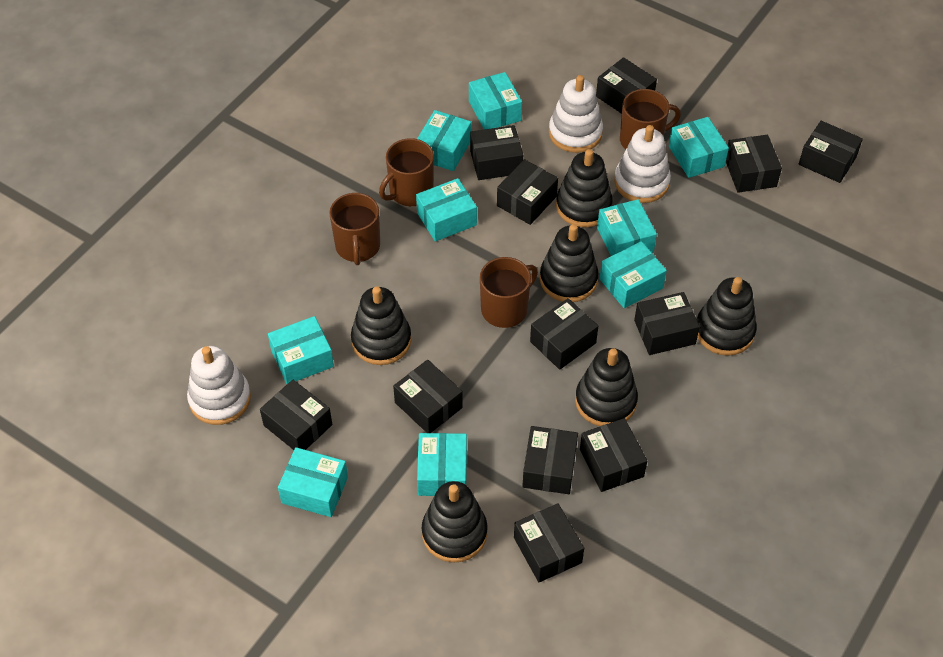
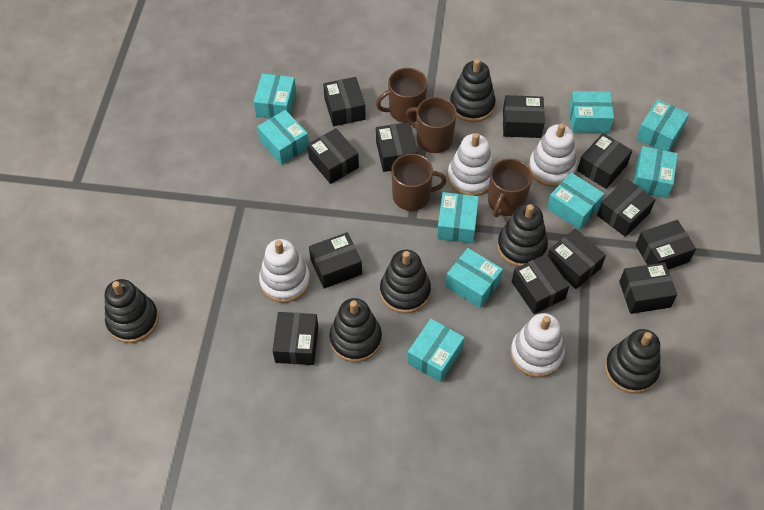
white stacking toy: [187,346,251,425] [549,75,603,153] [614,125,671,203] = 3 -> [259,239,310,303] [448,133,494,196] [510,313,565,378] [529,123,577,187] = 4

